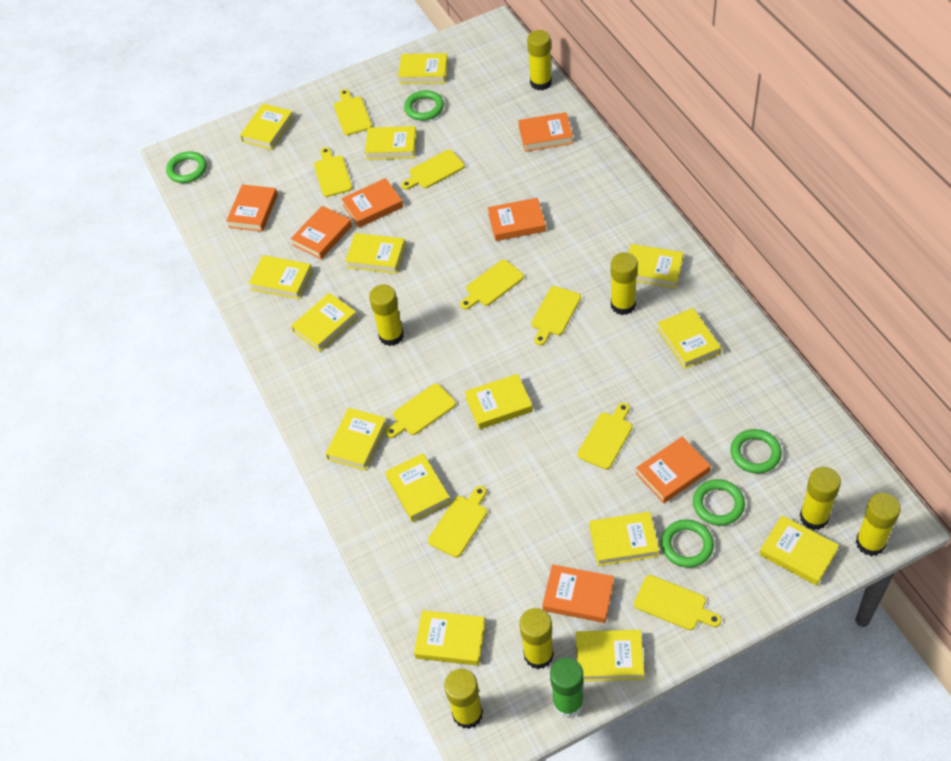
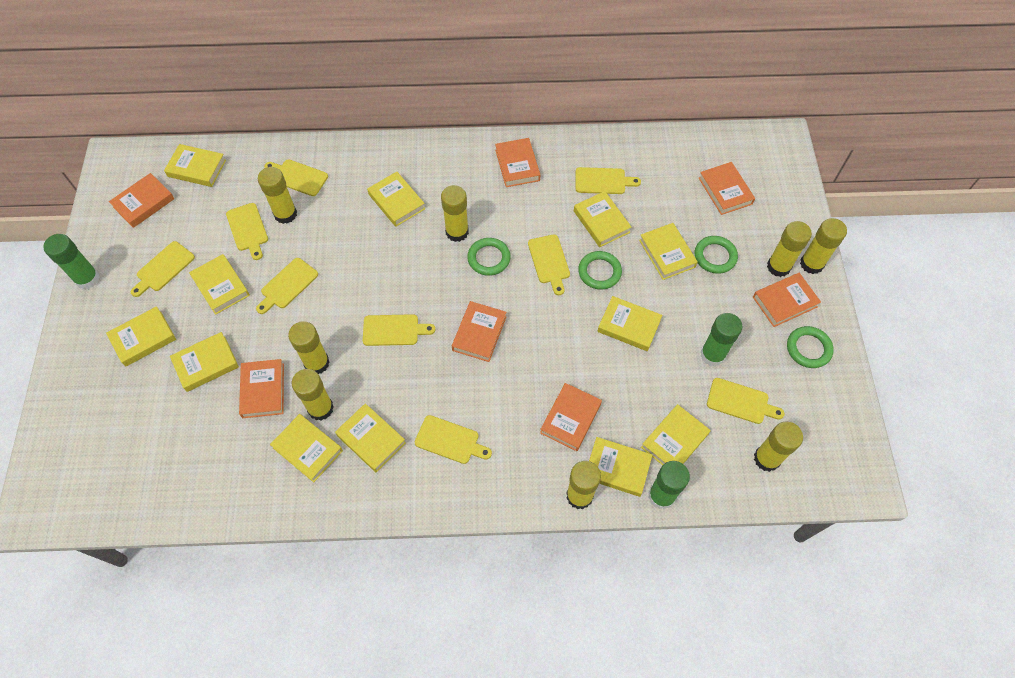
green glue stick: [550,658,584,718] = 1 -> [43,234,100,289] [648,461,690,509] [700,313,742,367] = 3
green ring: [166,151,207,183] [404,90,444,121] [661,519,714,568] [693,479,745,526] [730,429,782,473] = 5 -> [467,238,511,276] [578,251,622,290] [695,236,738,274] [787,326,834,368] = 4
yellow book: [240,104,294,150] [249,255,312,299] [291,293,358,352] [325,408,388,471] [345,233,406,274] [365,126,417,160] [385,453,451,522] [398,53,448,84] [414,610,486,666] [465,374,533,429] [576,630,644,681] [589,512,659,566] [628,244,683,288] [657,308,721,369] [759,515,839,586] = 15 -> [106,306,176,367] [164,144,226,187] [170,332,239,392] [189,254,250,315] [270,414,343,482] [335,403,406,472] [367,172,425,227] [574,191,631,247] [589,437,652,497] [597,296,662,351] [639,223,698,280] [641,404,711,465] = 12
yellow glue stick: [369,284,404,346] [444,669,483,729] [519,608,554,669] [527,30,552,91] [611,252,638,315] [800,467,841,530] [856,493,901,556] = 7 -> [258,167,297,224] [288,321,329,374] [292,369,334,421] [441,185,469,242] [566,461,601,509] [754,422,803,472] [767,221,812,277] [800,218,847,274] = 8

